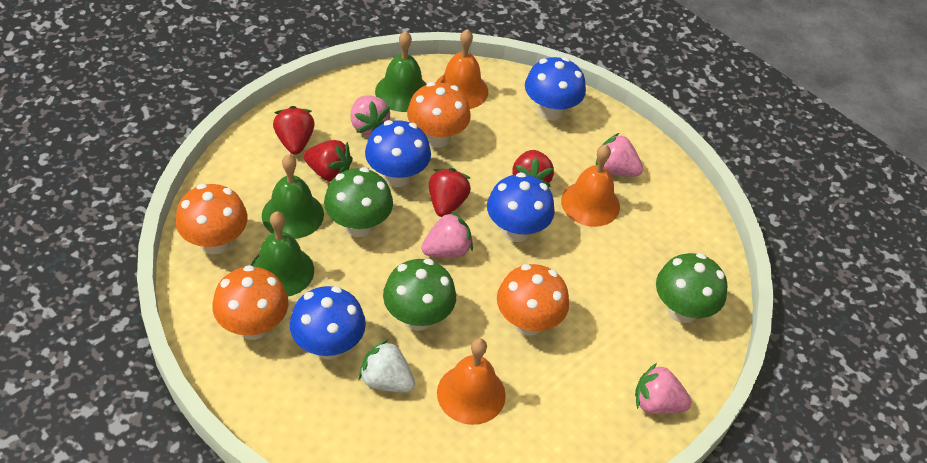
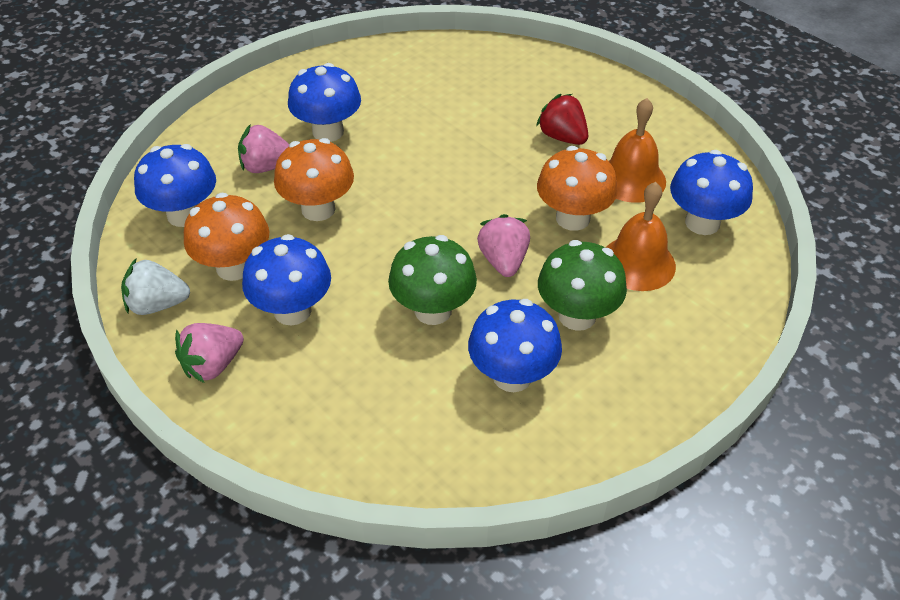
blue mushroom: [290,286,366,360] [365,120,431,187] [487,172,555,242] [525,57,586,121] = 4 -> [134,144,216,227] [242,234,331,325] [288,63,361,142] [468,299,562,392] [670,150,753,235] = 5
green bell: [251,211,314,296] [262,154,324,239] [375,31,427,112] = 3 -> none = 0
green mushroom: [324,167,393,237] [383,259,456,331] [656,253,727,323] = 3 -> [388,235,477,325] [538,240,627,331] = 2
orange bell: [435,29,488,109] [437,338,506,425] [561,145,620,227] = 3 -> [606,182,676,291] [609,98,666,203] = 2
orange mushroom: [175,184,248,255] [212,265,288,340] [407,82,471,148] [497,264,569,336] = 4 -> [184,193,269,281] [274,138,354,221] [537,146,618,231] = 3
pink strawberry: [351,95,390,135] [421,211,473,257] [596,133,643,176] [635,363,692,414] = 4 -> [175,323,244,383] [238,124,289,173] [477,214,530,277] = 3
red strawberry: [273,106,315,155] [304,140,353,182] [429,168,471,217] [512,150,554,187] = 4 -> [536,94,588,145] = 1

